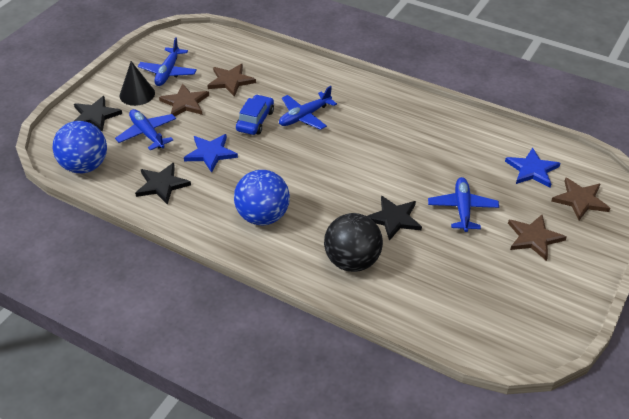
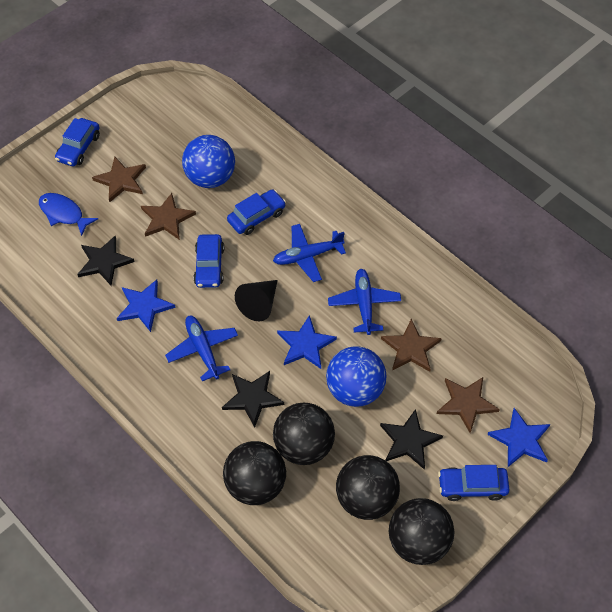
black ball: [324,213,383,272] = 1 -> [223,441,286,505] [273,403,335,465] [336,455,400,520] [389,498,454,565] = 4
blue car: [236,95,274,135] = 1 -> [55,118,100,166] [194,234,224,288] [227,189,286,235] [438,465,509,501] = 4
blue fish: none = 0 -> [39,193,98,236] = 1
blue plane: [115,109,176,150] [138,37,197,86] [279,86,337,130] [428,177,499,232] = 4 -> [165,315,238,381] [273,224,346,282] [328,269,401,335] = 3
blue star: [184,134,238,173] [505,147,561,187] = 2 -> [117,280,176,332] [277,315,337,369] [487,408,550,467] = 3

